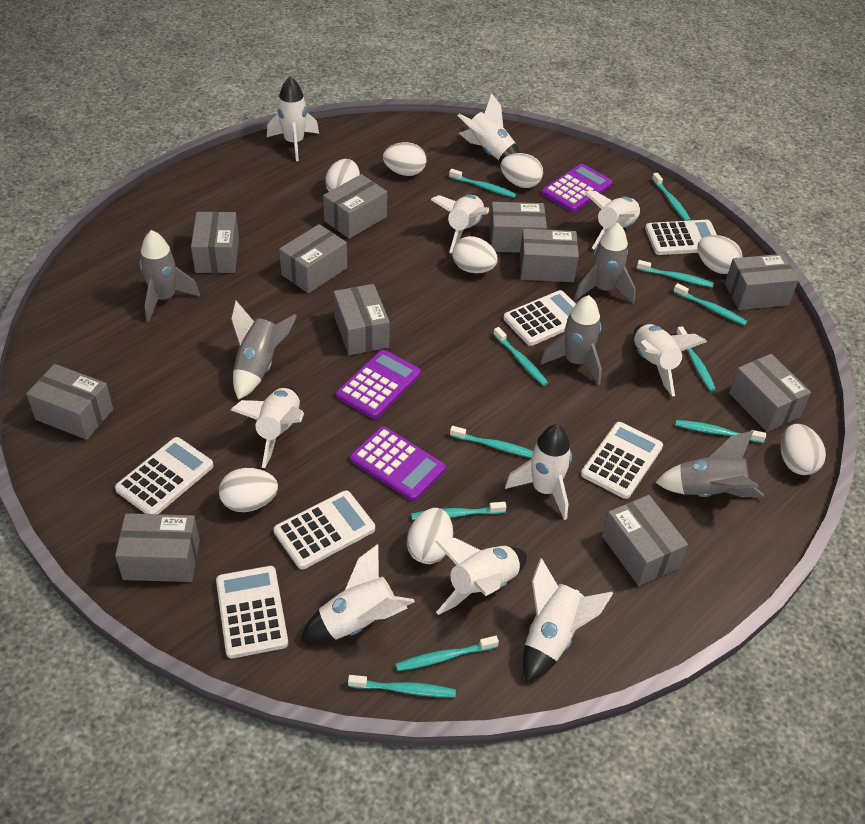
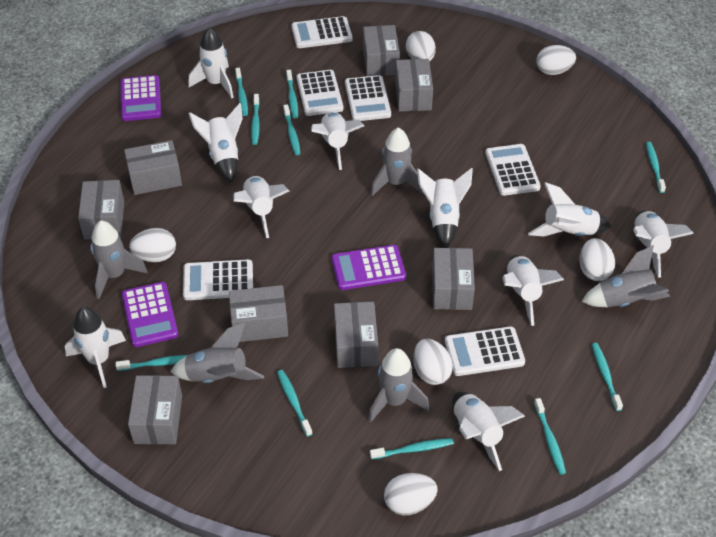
grey box: [26,364,113,440] [115,513,200,582] [191,212,239,273] [279,224,347,293] [323,174,387,239] [334,284,390,355] [489,202,547,253] [520,229,579,282] [602,495,688,586] [725,254,799,310] [729,354,811,432] = 11 -> [78,180,124,239] [124,140,182,195] [128,375,182,444] [229,285,288,342] [334,302,378,368] [363,25,400,76] [395,59,433,112] [432,248,475,310] = 8
turquoise toothbrush: [348,675,456,697] [396,636,499,671] [411,502,507,520] [449,169,517,198] [450,426,533,458] [493,327,548,386] [637,260,714,288] [652,173,691,221] [673,283,747,325] [675,420,766,443] [676,326,716,391] = 11 -> [115,355,187,371] [235,68,248,116] [251,94,260,145] [277,370,312,437] [283,104,300,155] [286,70,298,118] [370,438,454,460] [534,398,566,475] [592,343,623,411] [646,142,666,193] = 10
white egg: [219,468,278,512] [325,159,360,192] [383,142,426,176] [407,508,453,564] [452,236,498,273] [501,153,543,188] [697,235,743,274] [781,424,826,475] = 8 -> [129,228,176,262] [384,473,438,515] [406,31,436,62] [413,339,453,385] [537,45,576,75] [580,238,615,281] = 6

